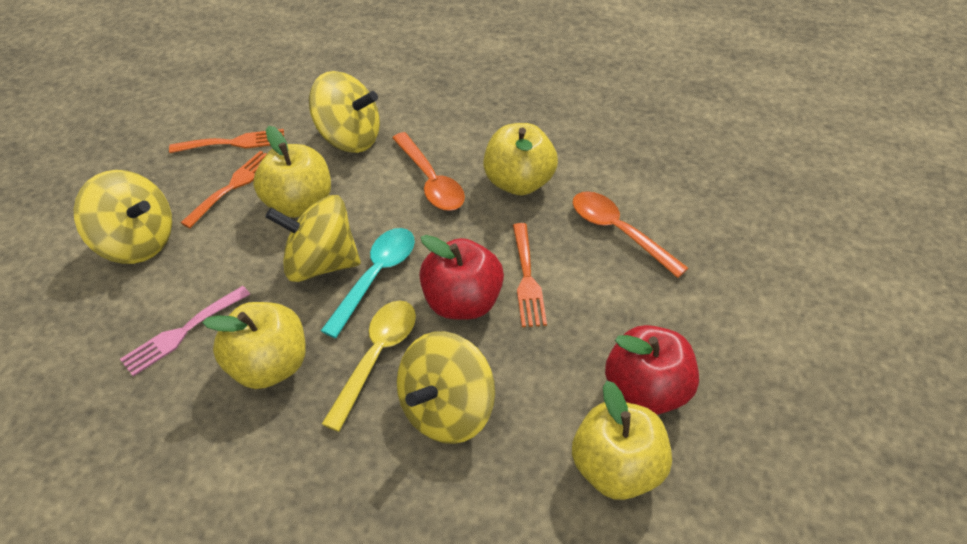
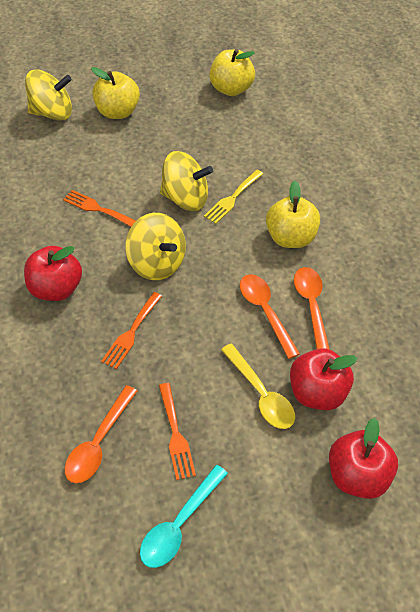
orange spoon: [392,132,465,211] [573,191,688,278] = 2 -> [65,385,137,483] [240,274,300,359] [294,267,330,350] = 3
pink fork: [120,286,251,376] = 1 -> none = 0
red apple: [419,235,504,320] [605,325,699,415] = 2 -> [24,246,82,301] [290,348,358,410] [329,418,398,499] = 3
yellow apple: [202,302,306,389] [253,126,331,218] [483,123,558,195] [572,381,672,500] = 4 -> [91,67,140,119] [209,49,255,96] [266,181,320,248] = 3
yellow fork: none = 0 -> [204,170,263,224] = 1
yellow spinning top: [73,170,172,264] [265,195,361,282] [309,71,380,153] [397,331,495,444] = 4 -> [25,70,72,121] [125,213,186,280] [160,151,213,211] = 3

